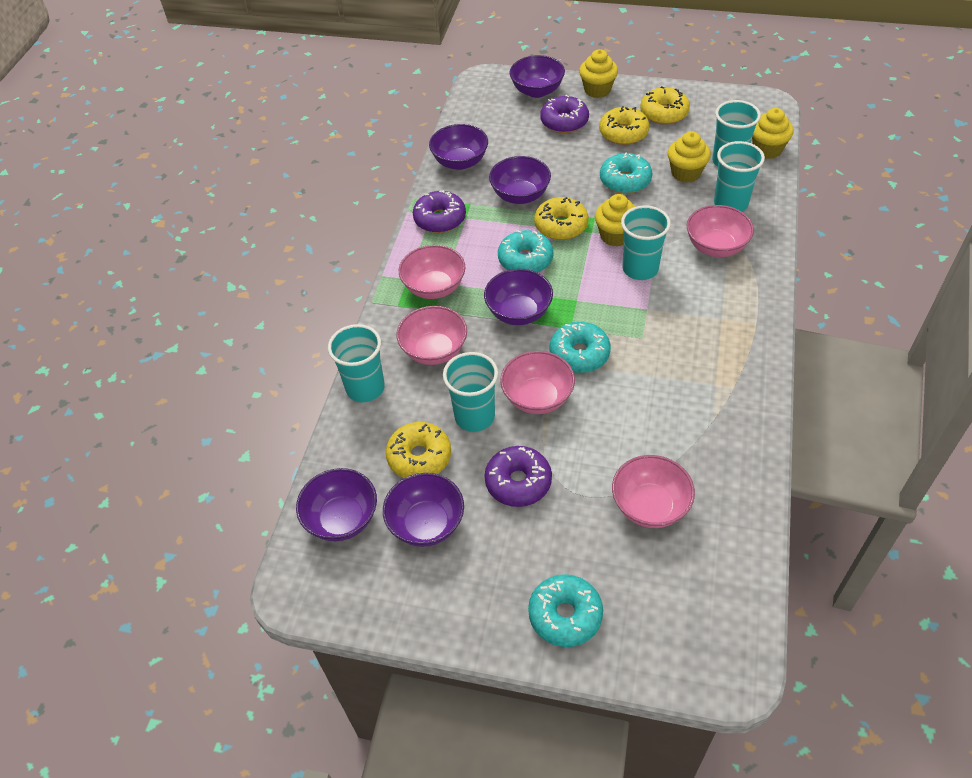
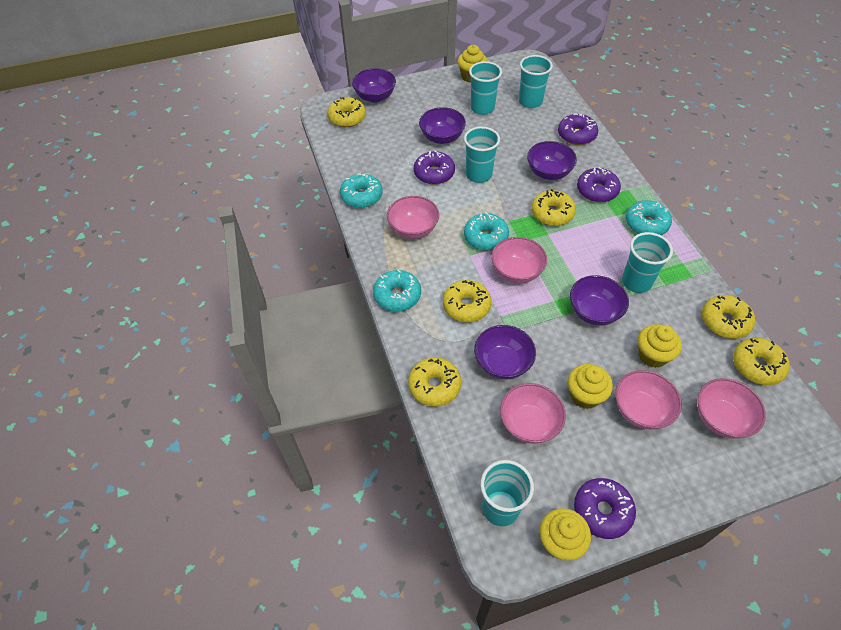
purple bowl: [296,468,377,541] [383,473,464,547] [429,124,488,170] [484,269,553,325] [489,156,551,204] [509,55,565,98] = 6 -> [352,68,396,103] [419,107,466,144] [474,325,536,380] [527,141,577,180] [570,275,629,326] = 5
purple donut: [413,190,466,233] [485,446,552,507] [540,95,589,133] = 3 -> [414,150,455,185] [558,113,598,145] [574,478,636,539] [577,167,621,202] = 4
yellow donut: [386,422,451,478] [534,197,588,240] [599,106,649,145] [640,86,690,125] = 4 -> [327,97,366,127] [408,357,461,407] [443,280,491,322] [531,189,576,226] [702,295,755,339] [733,338,790,385] = 6

